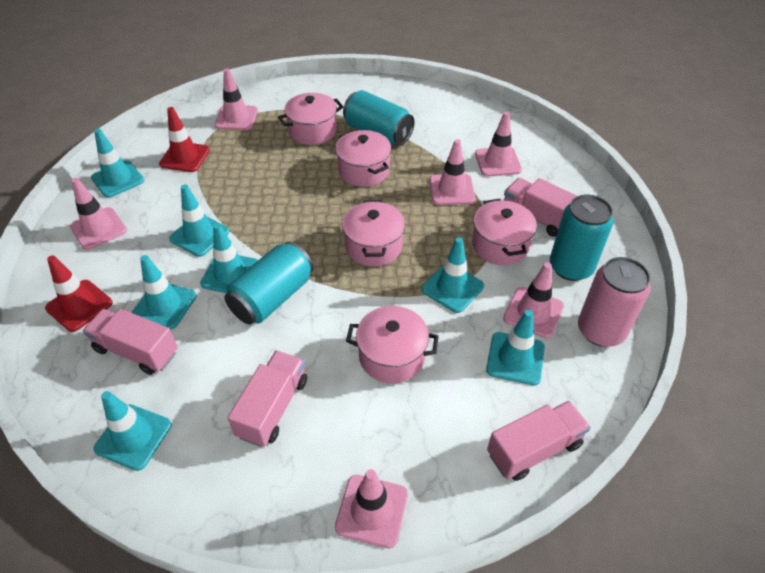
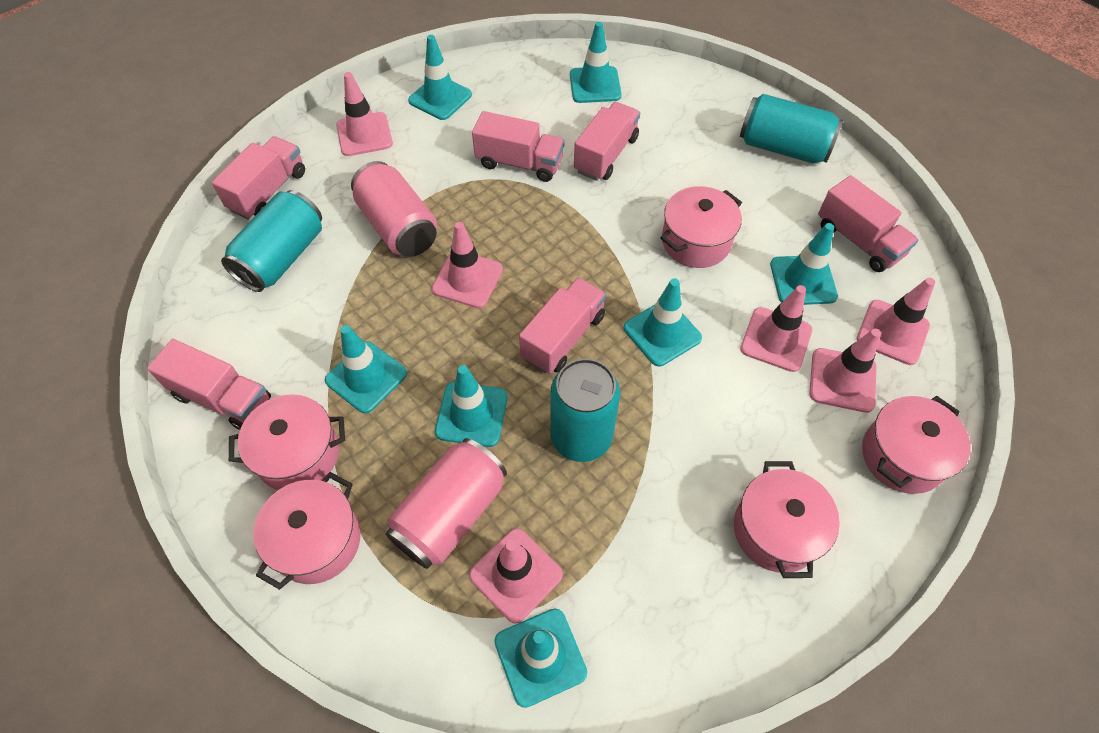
pink can: [578,257,651,347] = 1 -> [351,161,437,257] [386,438,507,569] = 2
pink truck: [83,309,178,375] [228,350,307,447] [487,401,591,481] [504,178,577,237] = 4 -> [147,339,271,430] [212,136,305,220] [472,111,564,182] [519,277,606,374] [574,102,640,181] [818,175,918,272] = 6
red traffic cone: [45,255,113,332] [159,107,210,172] = 2 -> none = 0

